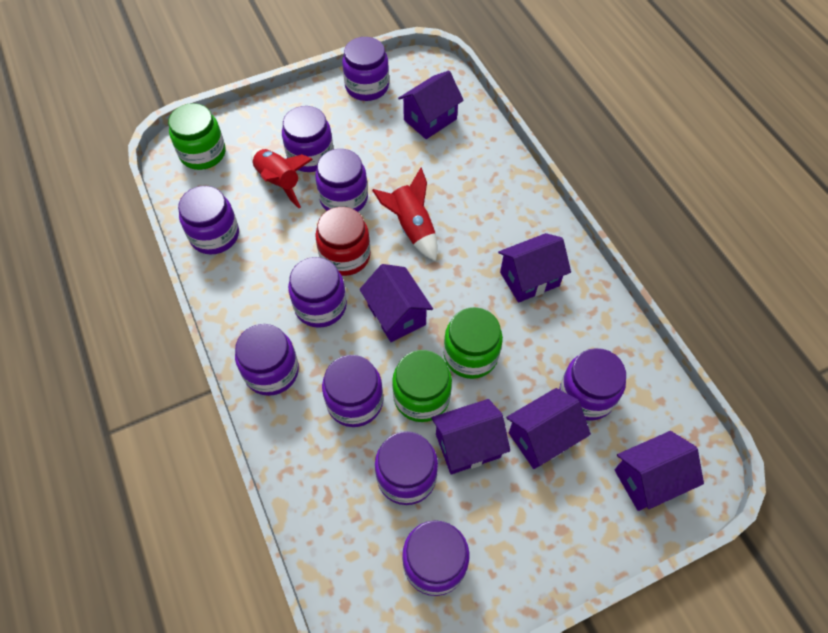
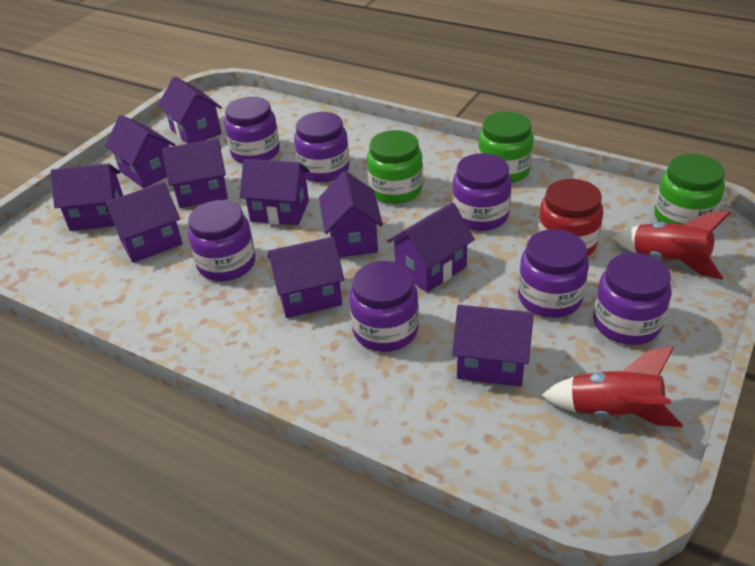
purple house: [360,264,433,342] [398,71,464,139] [431,399,510,474] [498,233,571,303] [506,388,591,469] [614,431,704,511] = 6 -> [51,164,123,231] [105,115,175,188] [105,182,183,263] [158,77,222,144] [162,139,228,208] [240,159,310,225] [267,237,344,318] [319,171,383,258] [387,203,475,292] [452,305,534,387] = 10
purple jar: [178,186,239,255] [235,324,299,396] [282,106,334,172] [288,257,347,328] [315,149,368,212] [322,355,383,427] [342,37,389,101] [375,431,438,505] [402,521,469,596] [559,348,626,420] = 10 -> [188,200,256,281] [224,97,280,163] [294,112,350,182] [349,261,419,352] [452,153,512,231] [518,229,589,318] [593,253,672,345] = 7

